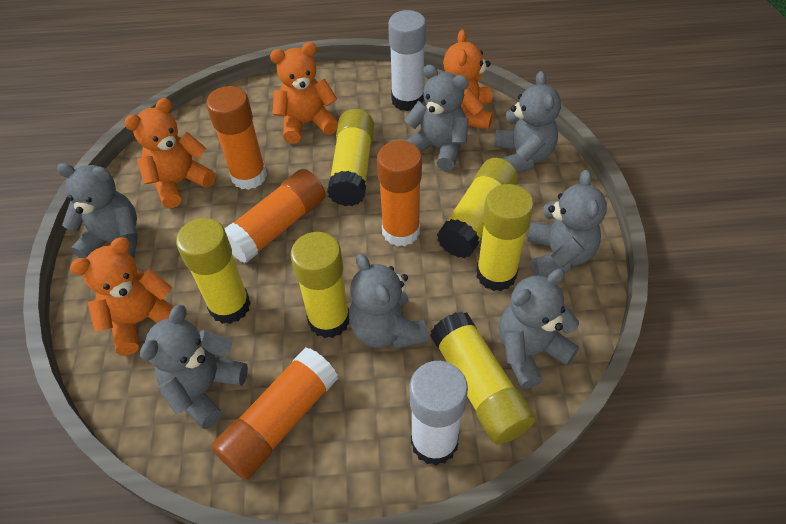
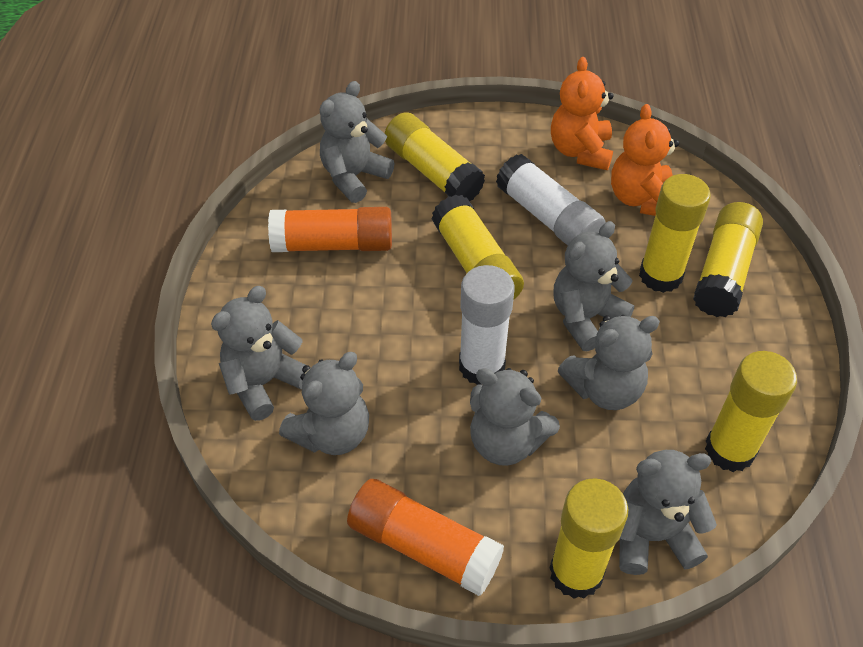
orange glue stick: [206,86,267,190] [211,348,338,480] [225,169,325,263] [377,141,422,247] = 4 -> [268,207,392,252] [347,479,504,596] = 2
orange teddy bear: [70,237,174,355] [124,98,216,208] [270,42,338,144] [443,29,493,129] = 4 -> [551,57,613,170] [611,104,679,216] = 2

